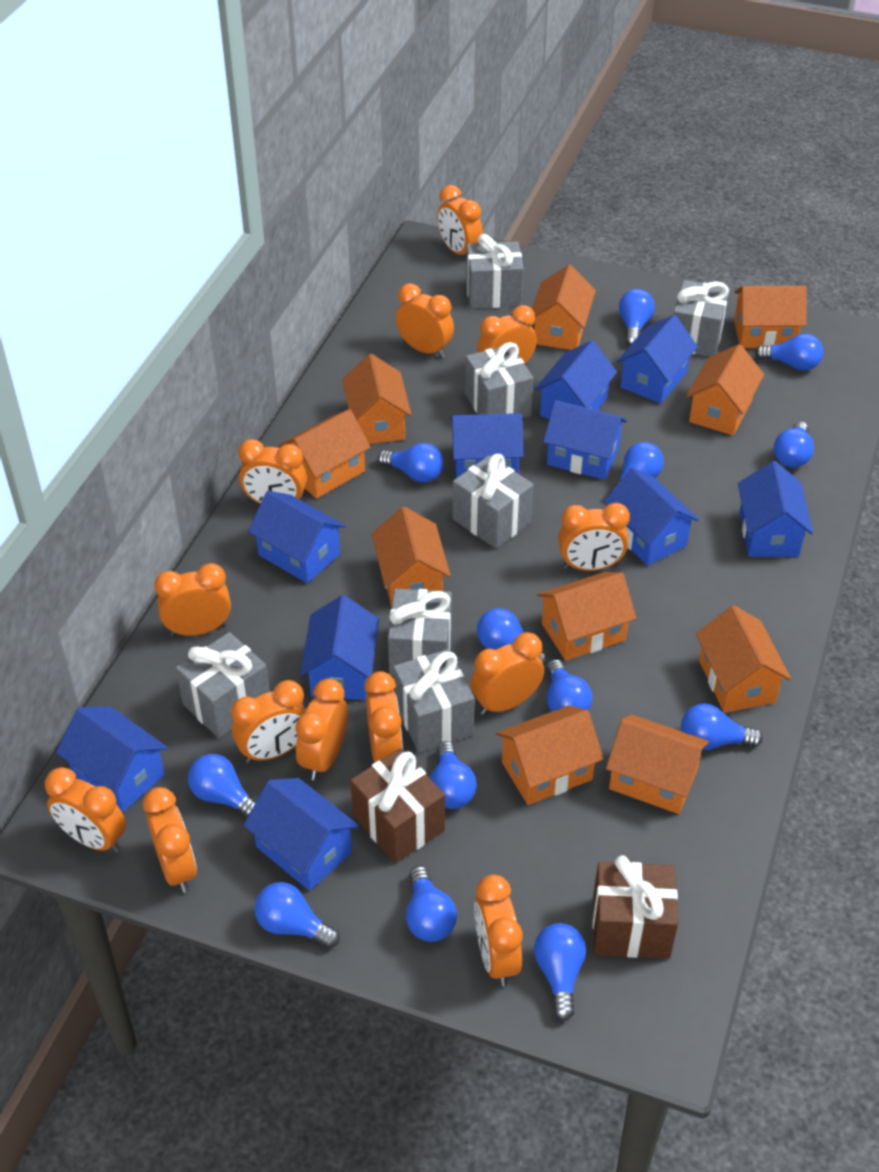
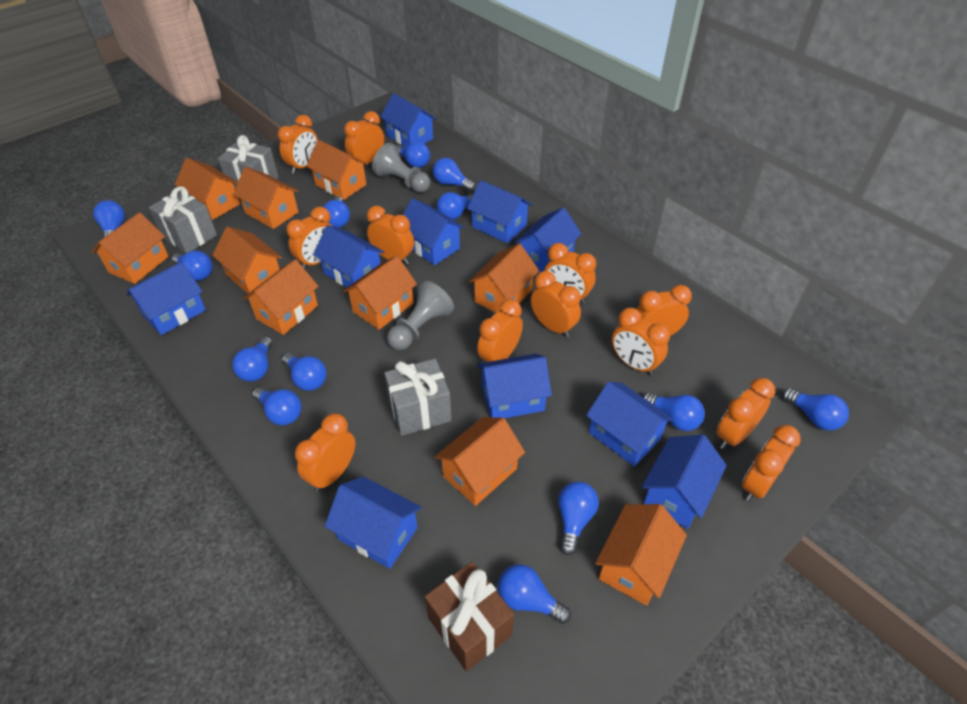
brown gift: [350,748,445,863] [592,855,678,958] = 2 -> [425,561,514,671] = 1
grey gift: [176,632,270,738] [388,589,452,676] [393,649,475,753] [452,454,534,549] [465,342,534,418] [466,234,524,309] [673,280,730,357] = 7 -> [149,186,217,253] [218,135,278,189] [384,359,452,436] = 3
grey pawn: none = 0 -> [372,143,431,193] [387,281,454,350] = 2
orange clock: [45,767,126,853] [143,787,197,893] [154,563,231,636] [231,680,306,763] [238,439,307,504] [295,678,348,780] [365,671,403,763] [396,283,454,358] [437,185,483,255] [471,632,544,715] [474,874,523,986] [477,305,537,365] [558,503,630,571] = 13 -> [278,115,318,174] [286,207,332,269] [295,413,355,492] [344,111,384,164] [367,206,414,265] [477,299,523,362] [531,271,581,338] [544,243,596,304] [612,308,670,375] [637,285,692,336] [716,378,775,449] [742,425,801,502] = 12

